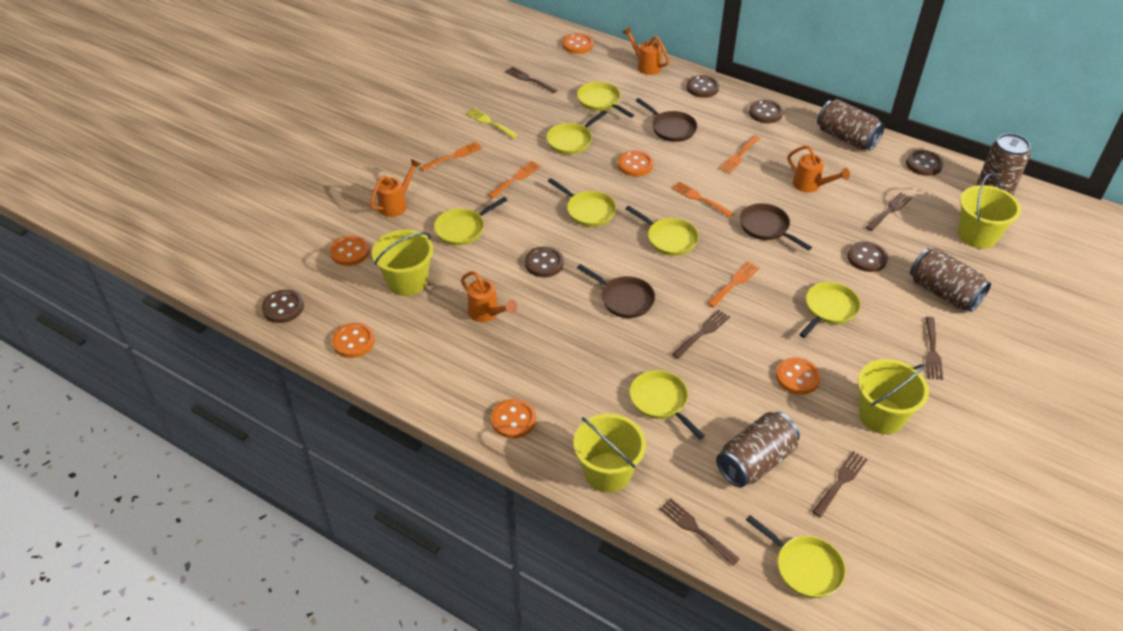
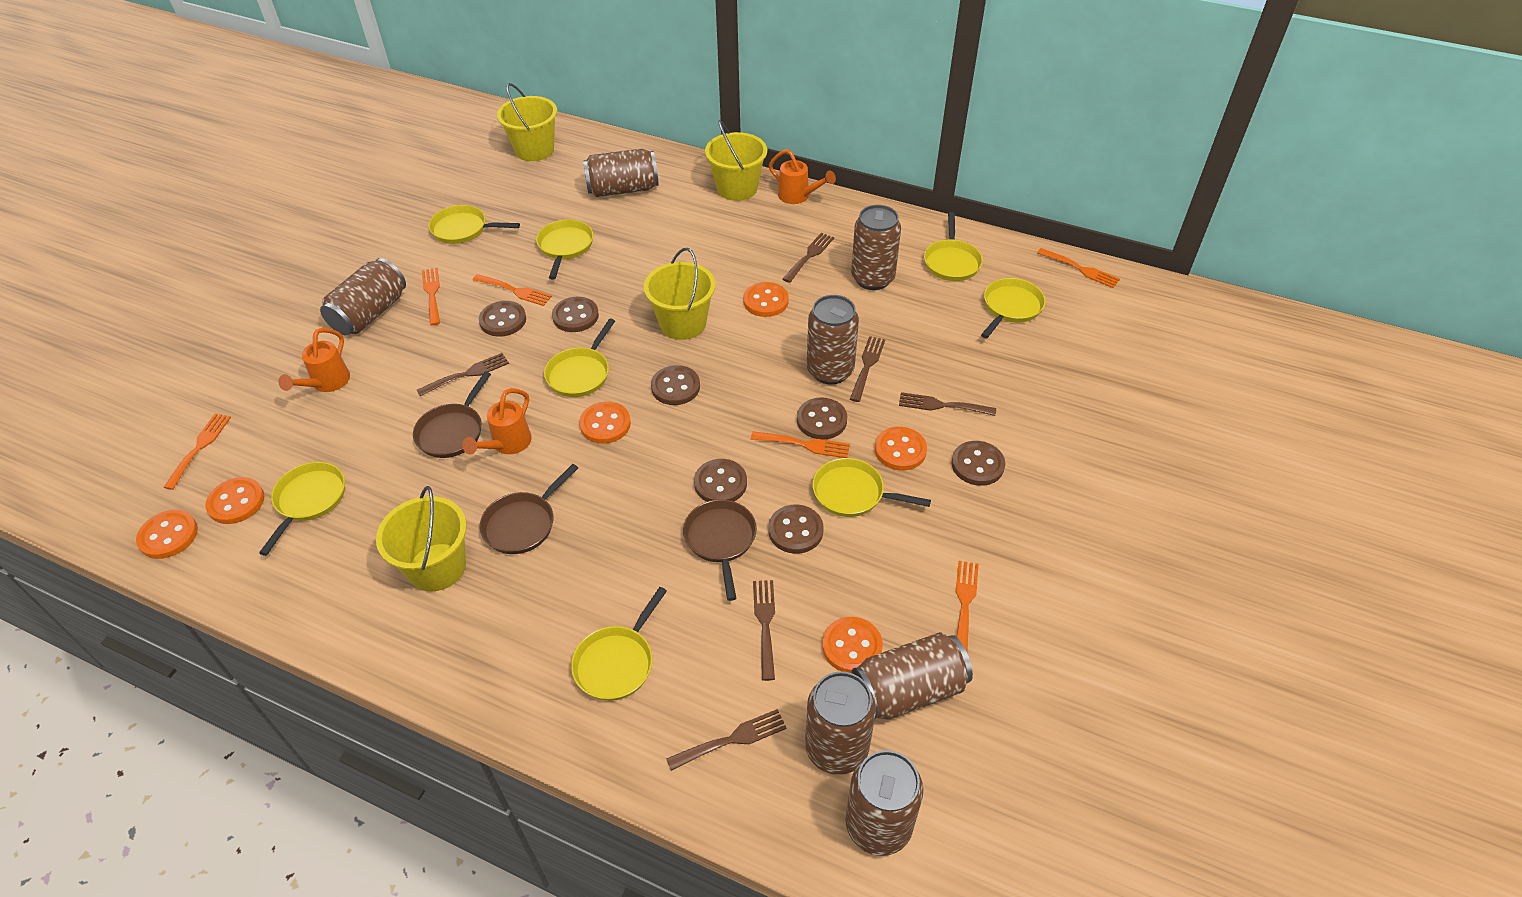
brown button: [262,290,304,323] [525,246,564,277] [686,75,719,98] [749,100,783,123] [847,241,888,272] [906,150,943,176] = 6 -> [479,301,526,337] [552,297,599,332] [651,365,700,405] [694,459,747,502] [768,505,824,554] [797,397,847,440] [951,441,1005,486] = 7
brown can: [716,412,800,488] [817,99,885,151] [910,248,991,312] [977,133,1030,195] = 4 -> [320,258,406,335] [583,149,658,197] [805,671,876,775] [807,295,859,384] [846,750,924,856] [851,205,901,290] [852,632,973,719] = 7
orange fork: [420,142,482,171] [488,161,541,199] [672,181,734,217] [707,261,760,308] [719,135,760,174] = 5 -> [163,414,231,490] [422,268,440,325] [473,274,552,306] [751,431,850,458] [955,561,979,652] [1037,248,1120,288] = 6
orange watering can: [370,159,421,217] [461,271,517,322] [622,27,669,75] [787,145,850,192] = 4 -> [278,328,350,392] [462,388,532,454] [769,149,836,204] = 3
yellow fork: [466,108,518,139] = 1 -> none = 0

